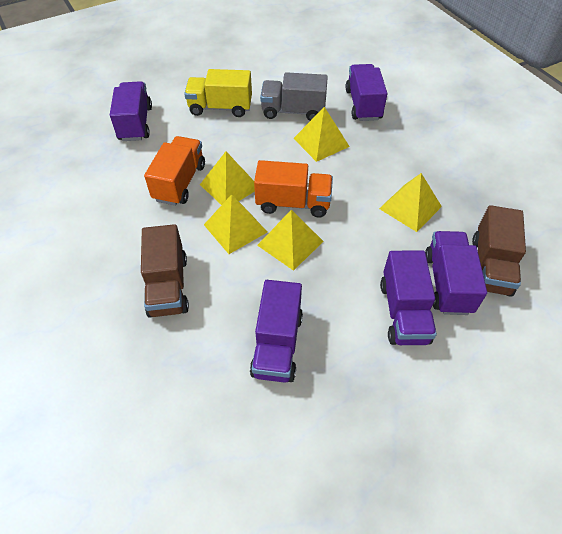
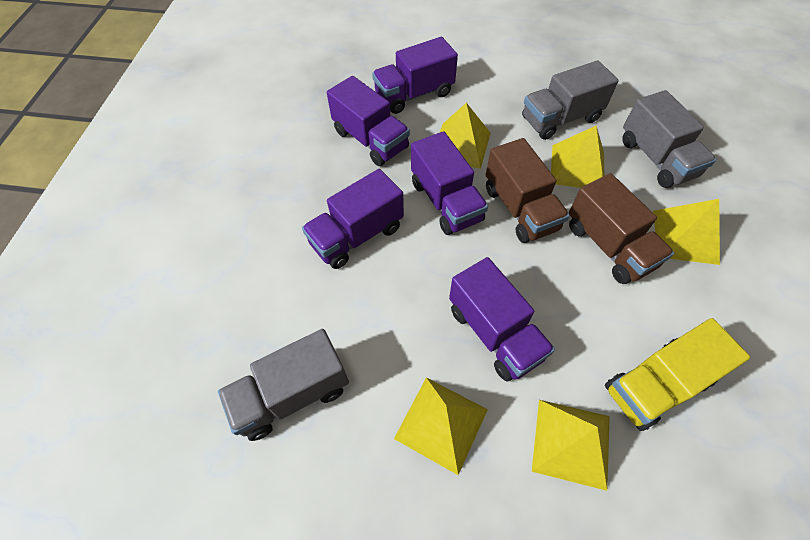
grey truck: [260,72,328,121] = 1 -> [218,329,349,441] [522,60,619,140] [622,90,716,188] = 3
orange truck: [144,136,205,206] [254,160,333,218] = 2 -> none = 0

